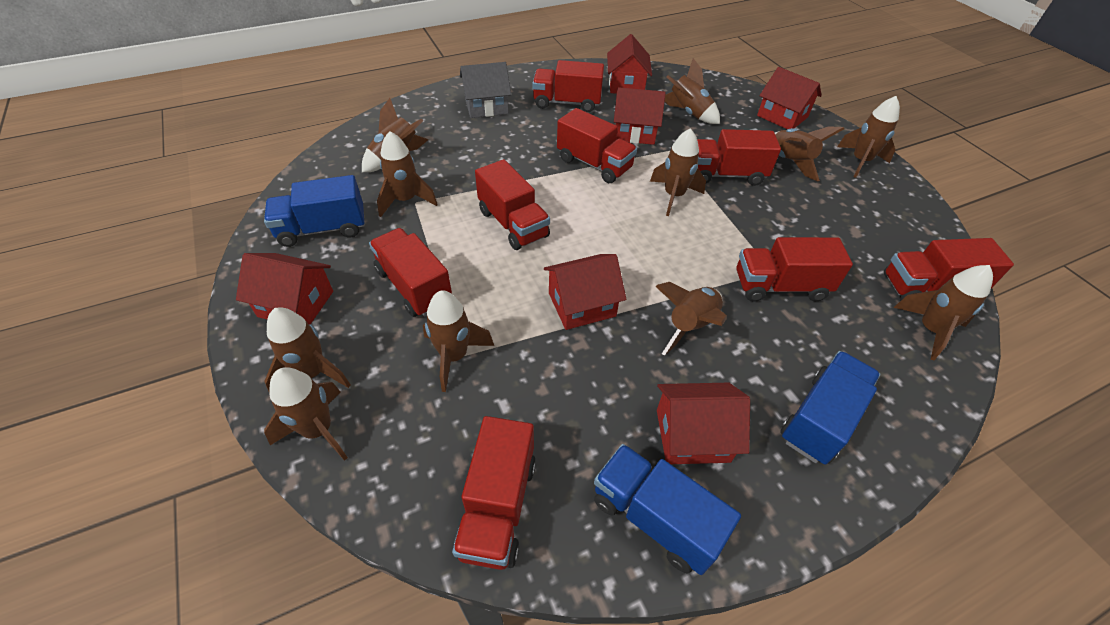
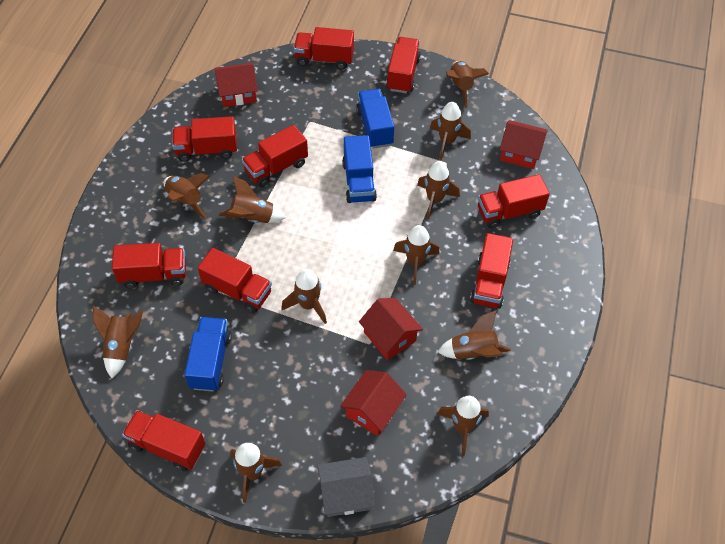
red house: [236,253,333,324] [544,254,626,330] [607,34,652,94] [614,87,666,145] [657,383,750,464] [757,67,822,129] = 6 -> [215,63,258,107] [340,370,407,436] [359,298,423,360] [500,120,548,169] = 4
red truck: [369,228,452,317] [452,416,536,570] [475,159,550,250] [532,60,604,112] [557,108,637,183] [697,129,781,186] [737,237,853,302] [884,238,1014,301] = 8 -> [112,243,186,288] [122,410,205,471] [172,116,237,162] [198,248,272,313] [242,125,308,187] [294,27,354,70] [386,37,421,93] [470,233,513,309] [478,174,550,228] = 9

